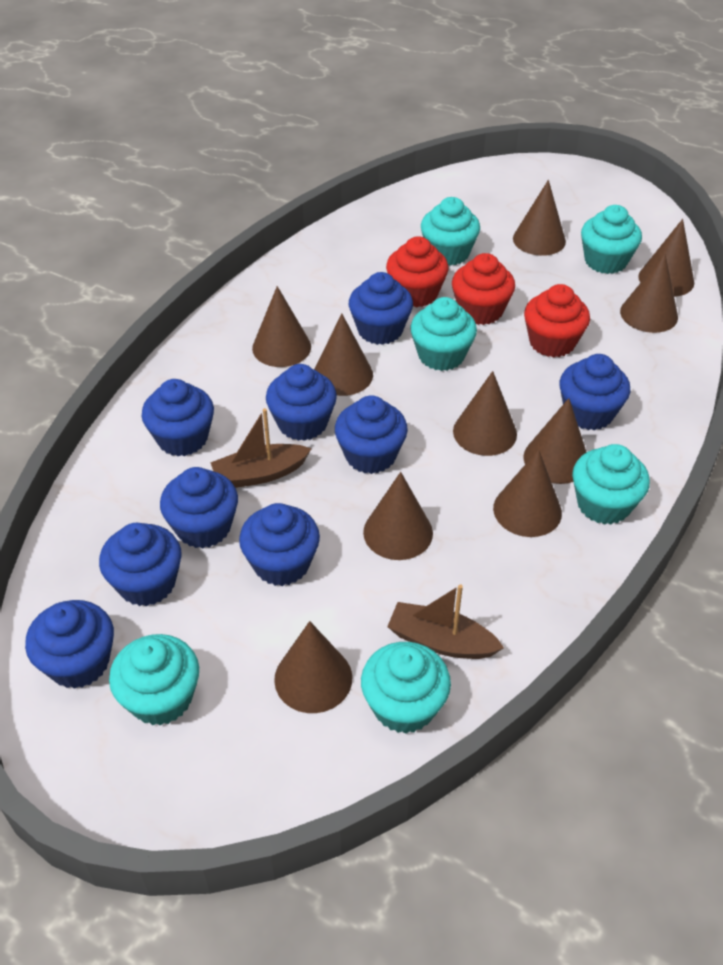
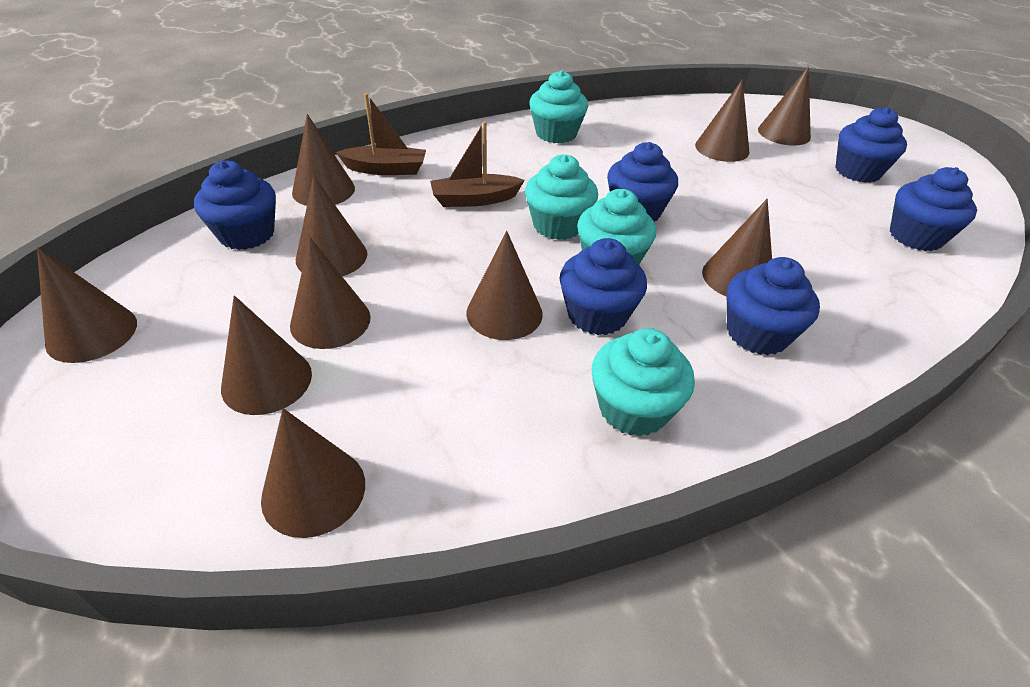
blue cupcake: [25,600,114,689] [99,523,182,606] [142,379,214,456] [160,467,238,549] [239,503,320,586] [266,364,337,441] [335,395,408,474] [349,272,413,345] [560,354,630,430] = 9 -> [194,161,276,250] [560,238,647,335] [607,142,678,221] [727,257,820,355] [835,107,907,183] [890,167,977,251] = 6
red cupcake: [386,236,449,307] [452,253,515,325] [524,284,590,358] = 3 -> none = 0
turquoise cupcake: [109,634,199,726] [361,642,451,734] [410,297,477,371] [421,197,480,266] [572,444,650,525] [581,205,642,274] = 6 -> [525,154,598,240] [529,70,588,143] [577,189,656,265] [592,328,695,437] = 4

